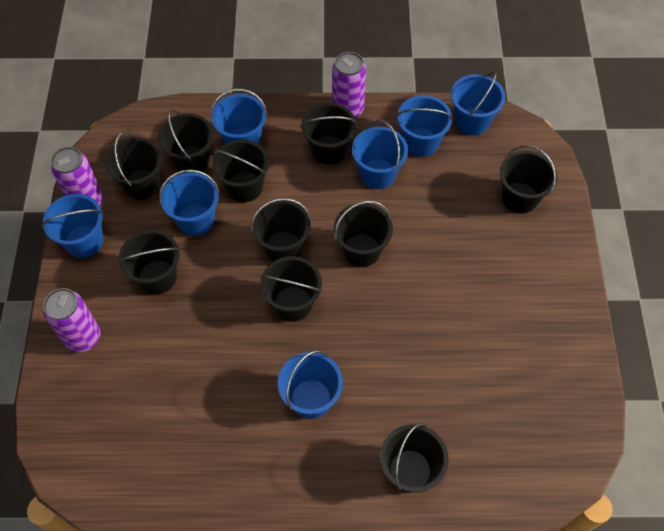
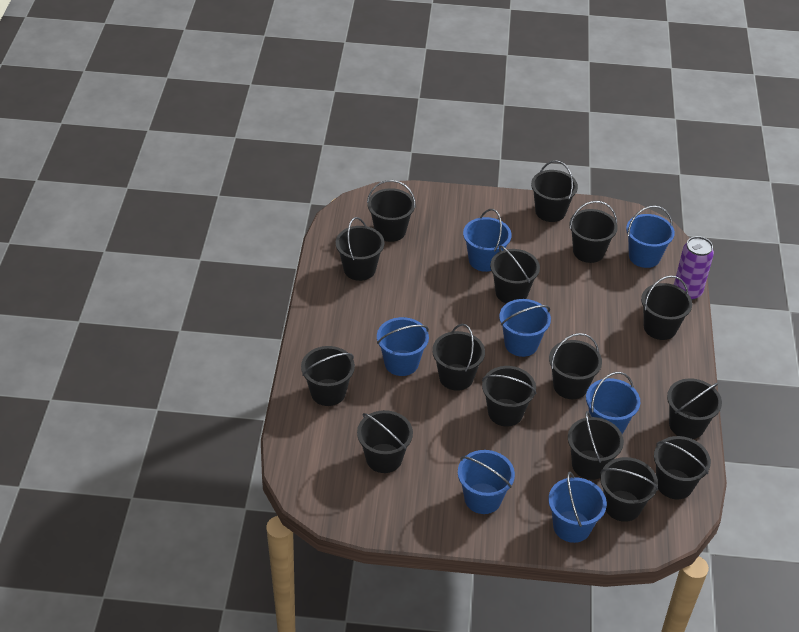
black bucket: [105,132,162,200] [118,230,180,295] [158,109,214,174] [212,140,269,202] [251,198,311,262] [260,256,322,321] [300,103,357,165] [334,201,393,267] [380,423,449,493] [500,145,557,214] = 10 -> [301,346,355,406] [336,217,384,281] [357,410,413,473] [367,180,416,242] [432,324,485,391] [482,366,536,426] [490,245,540,303] [531,160,578,222] [549,333,602,399] [568,411,624,480] [569,201,618,263] [600,457,658,522] [641,275,692,340] [654,436,711,499] [667,378,722,439] = 15
purple can: [43,288,100,352] [51,147,103,205] [332,52,366,118] = 3 -> [674,236,714,300] = 1

